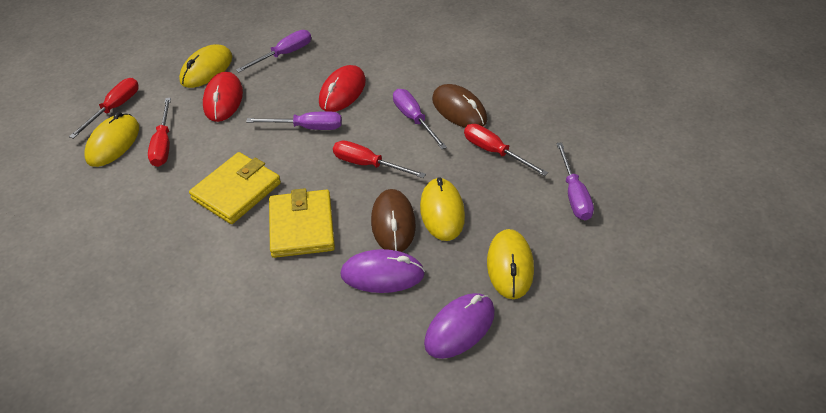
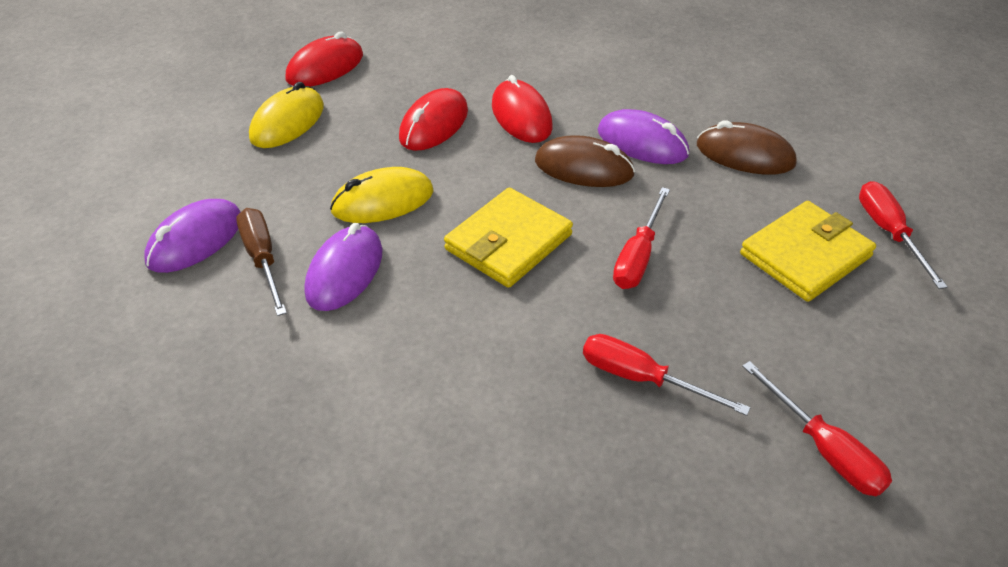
brown screwdriver: none = 0 -> [236,208,287,316] = 1
purple mouse: [340,249,425,293] [424,293,495,359] = 2 -> [144,199,241,273] [305,223,383,311] [598,109,689,164] = 3
purple screwdriver: [236,30,311,72] [246,111,342,130] [393,89,447,149] [556,142,594,221] = 4 -> none = 0
red mouse: [203,72,243,122] [319,65,366,112] = 2 -> [286,32,363,87] [399,88,468,151] [492,75,553,143] = 3
yellow mouse: [84,112,139,167] [179,44,232,88] [420,177,465,241] [487,229,534,299] = 4 -> [249,82,324,148] [330,167,434,223] = 2

